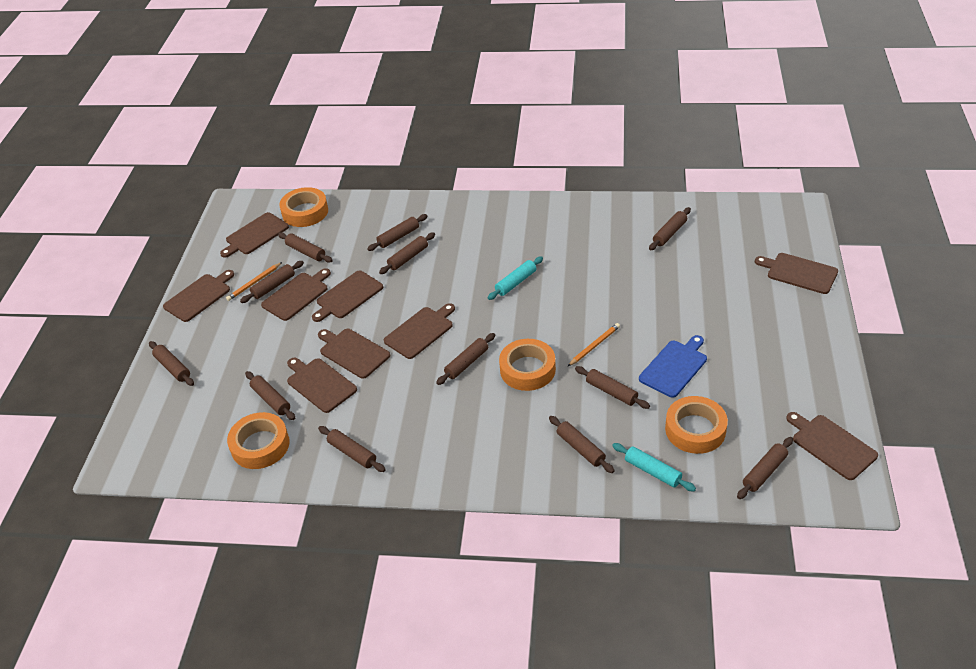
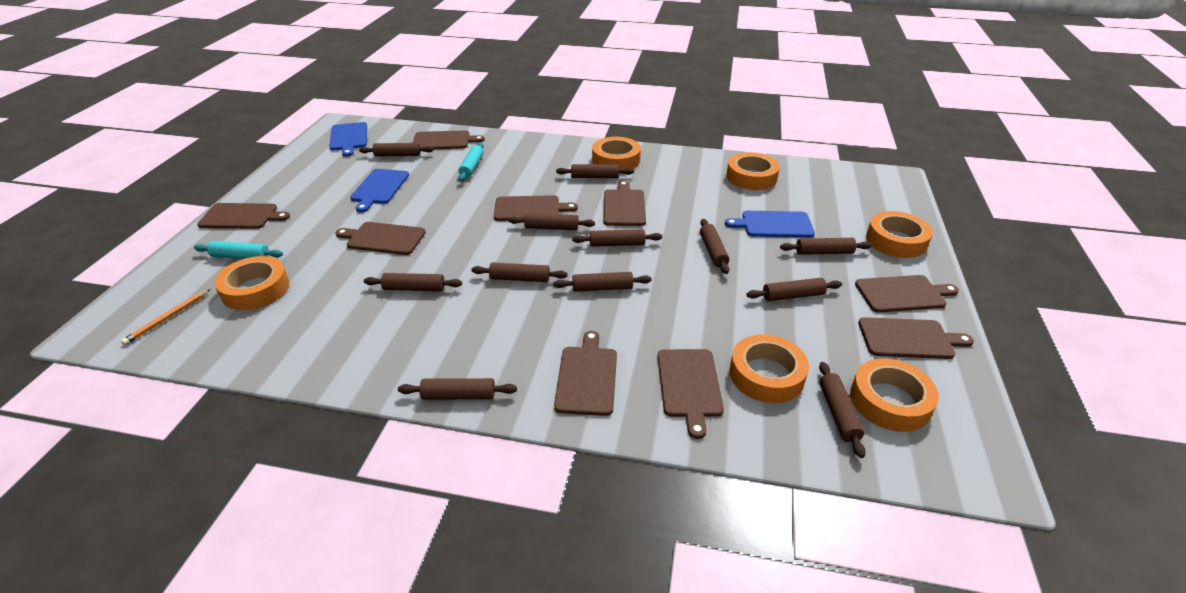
blue cutting board: [639,335,707,398] = 1 -> [329,122,367,157] [350,169,409,212] [725,211,815,238] = 3
orange pencil: [226,262,282,301] [568,323,620,366] = 2 -> [121,289,210,345] = 1
orange tape: [227,412,290,469] [279,187,328,227] [499,339,556,391] [665,396,728,454] = 4 -> [215,256,289,310] [592,137,641,169] [726,152,780,190] [730,335,809,403] [850,358,939,432] [866,211,933,258] = 6

